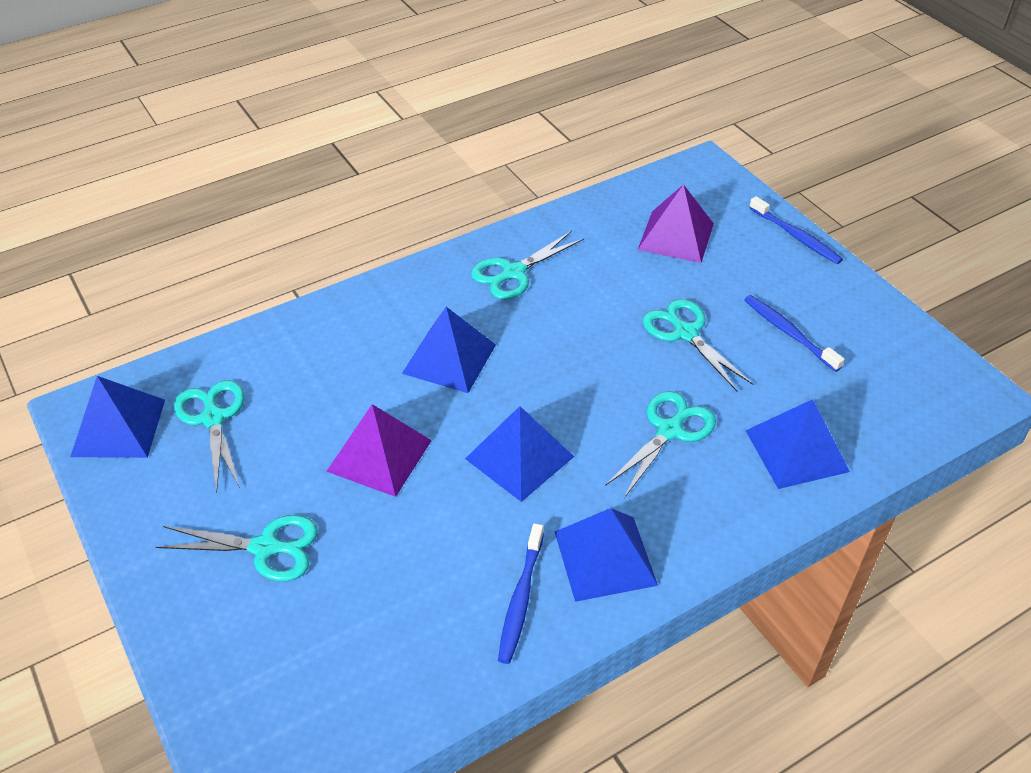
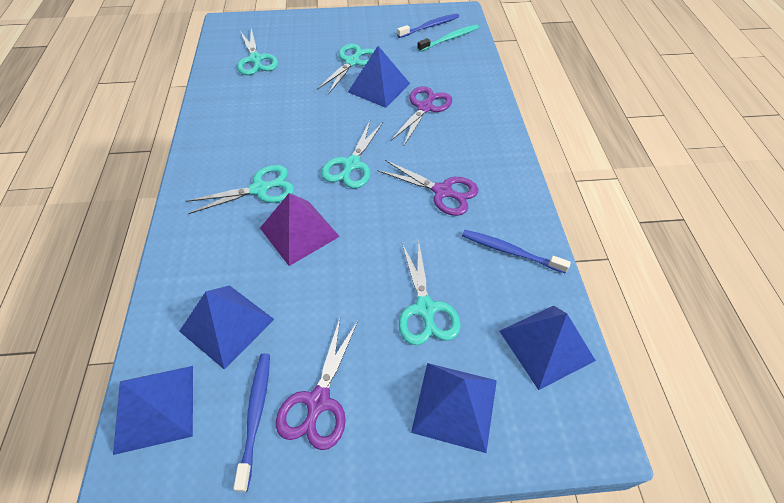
purple pyramid: [326,404,432,497] [638,184,714,263] = 2 -> [260,193,340,266] = 1
purple scissors: none = 0 -> [276,318,358,450] [377,160,478,216] [391,86,452,147] = 3
turquoise toothbrush: none = 0 -> [417,24,479,52] = 1

